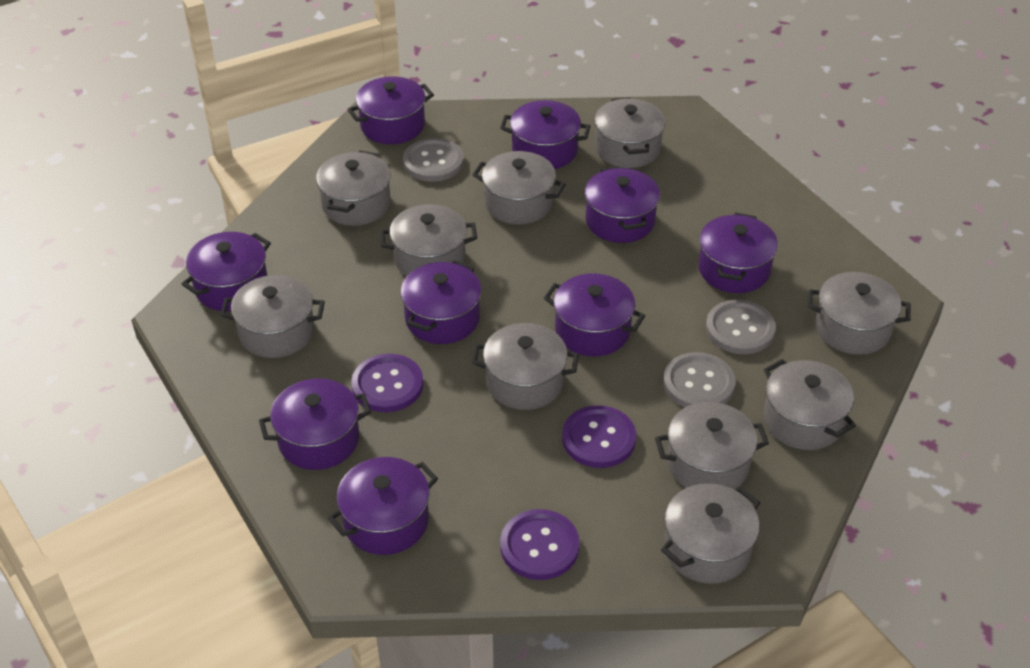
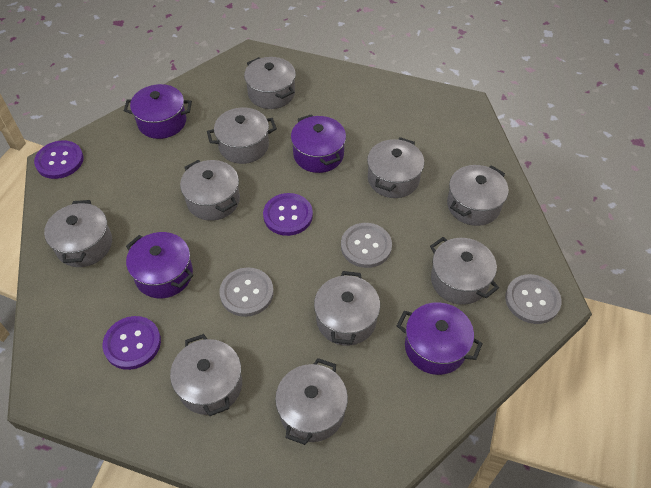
purple pot: [182,232,271,311] [259,378,371,470] [328,457,438,555] [347,76,434,144] [401,260,482,344] [500,100,590,169] [544,273,645,356] [585,166,660,243] [698,212,778,293] = 9 -> [124,84,192,139] [126,232,193,298] [291,114,346,173] [397,302,483,375] = 4

